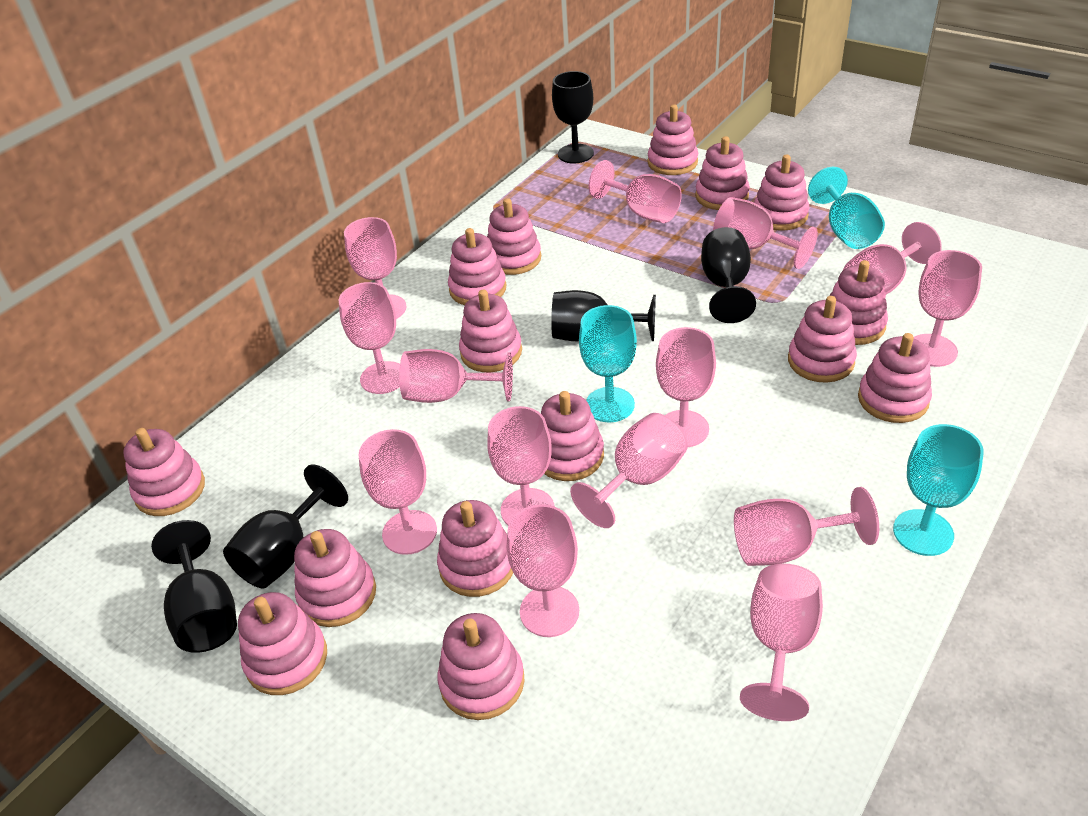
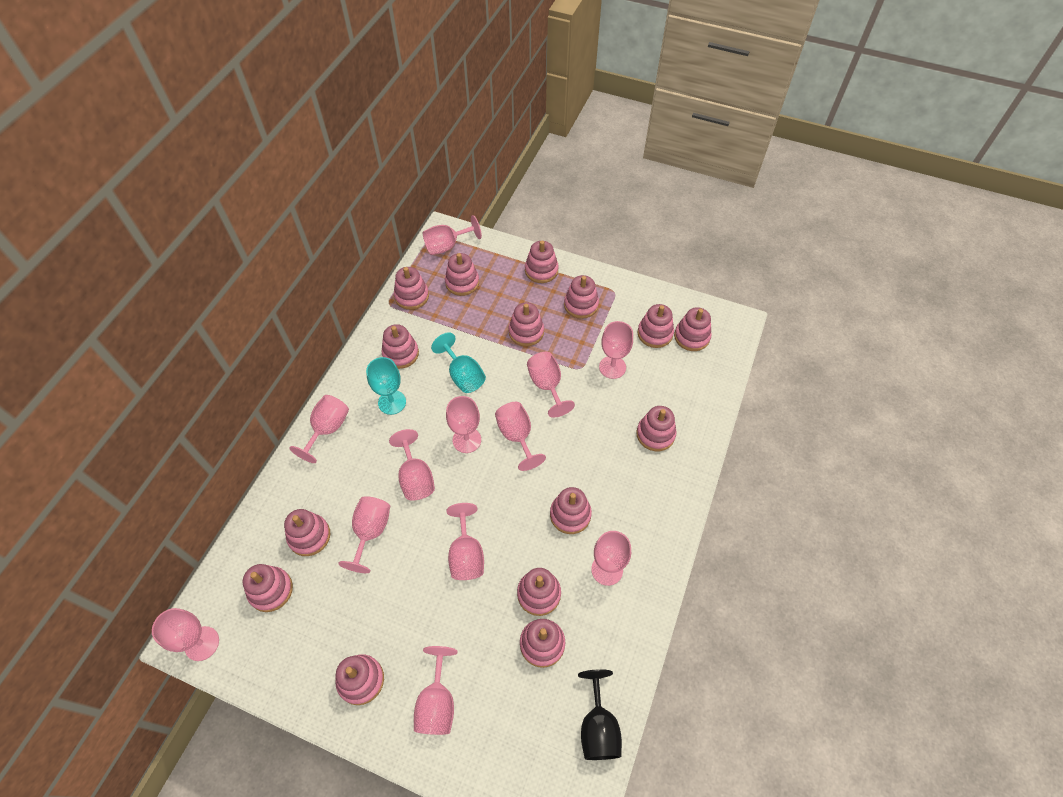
black goblet: [151,520,237,653] [223,464,348,588] [551,290,656,341] [552,71,594,163] [701,227,756,323] = 5 -> [578,669,622,760] = 1
pink goblet: [339,282,400,394] [344,217,407,319] [359,429,437,555] [399,349,513,403] [487,406,555,525] [507,505,579,637] [570,413,688,528] [589,160,682,223] [656,327,716,447] [713,197,818,269] [734,487,879,566] [740,563,823,721] [843,222,942,294] [914,250,982,367] = 14 -> [152,608,219,661] [289,395,349,463] [338,496,390,573] [389,429,435,500] [414,646,458,735] [423,215,482,255] [446,396,481,453] [446,503,484,580] [495,402,546,471] [527,352,575,417] [591,531,631,586] [599,321,633,379] = 12
turquoise goblet: [579,305,637,422] [808,167,885,249] [893,424,984,556] = 3 -> [366,357,406,415] [431,332,486,393] = 2

